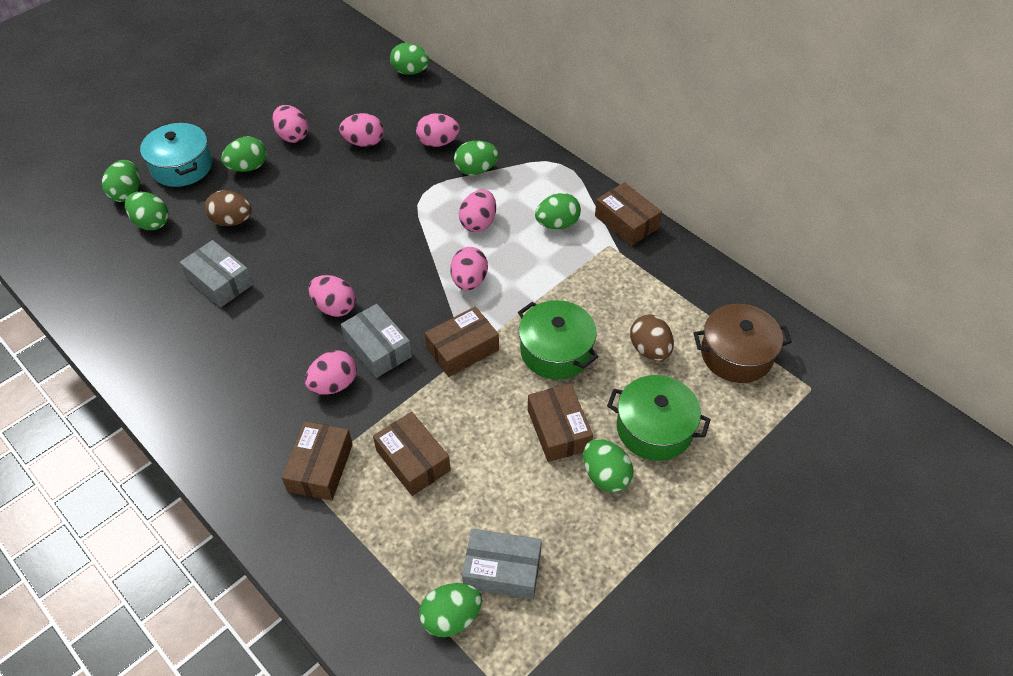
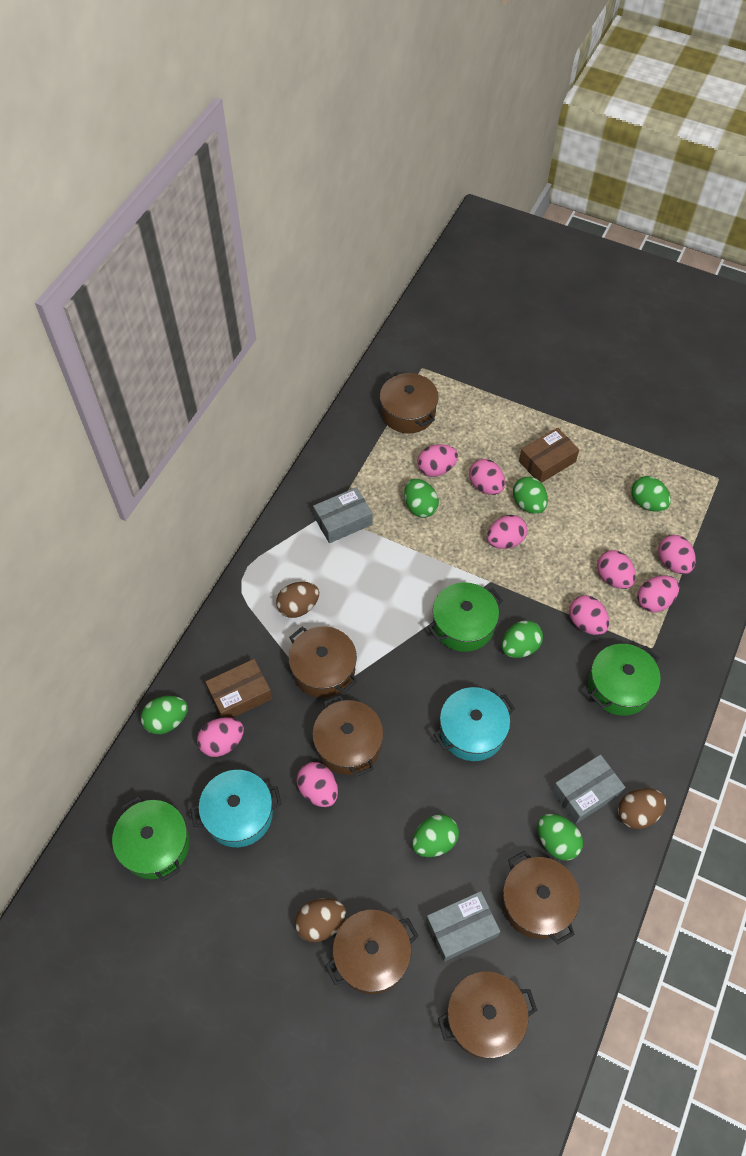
brown box: [282,421,353,501] [373,412,451,496] [425,306,499,377] [528,383,593,462] [595,182,662,246] = 5 -> [205,659,272,718] [519,427,579,483] = 2
brown egg: [205,190,252,226] [630,315,674,361] = 2 -> [276,582,319,618] [295,898,346,942] [618,788,666,829] = 3
brown pot: [694,304,792,383] = 1 -> [289,626,357,698] [312,695,383,777] [325,910,418,994] [380,372,439,433] [438,971,538,1059] [502,851,580,944] = 6
green egg: [102,160,140,202] [125,192,168,230] [221,136,267,172] [390,43,430,75] [419,583,482,637] [454,141,499,175] [535,193,581,229] [583,439,634,492] = 8 -> [141,696,188,734] [404,479,439,518] [412,814,459,857] [502,620,543,658] [513,477,548,514] [537,814,583,861] [631,476,671,512] = 7
green pot: [518,300,598,379] [607,375,711,461] = 2 -> [112,796,190,882] [428,582,503,652] [588,644,661,716] = 3
pink egg: [272,105,308,143] [305,351,357,395] [308,275,356,317] [339,113,384,147] [416,113,460,147] [450,247,488,290] [459,190,496,232] = 7 -> [197,717,244,757] [297,762,338,807] [417,444,458,477] [469,459,505,495] [487,515,527,549] [569,595,609,635] [597,550,636,589] [637,576,679,612] [658,535,696,574] = 9
turquoise pot: [140,123,212,187] = 1 -> [190,770,282,847] [434,687,515,761] = 2

